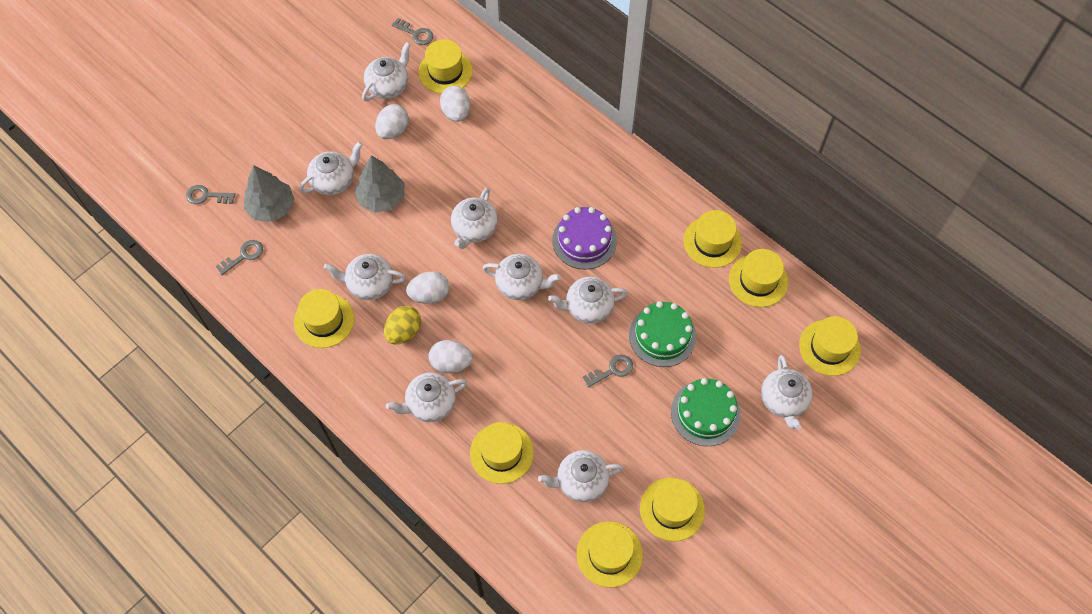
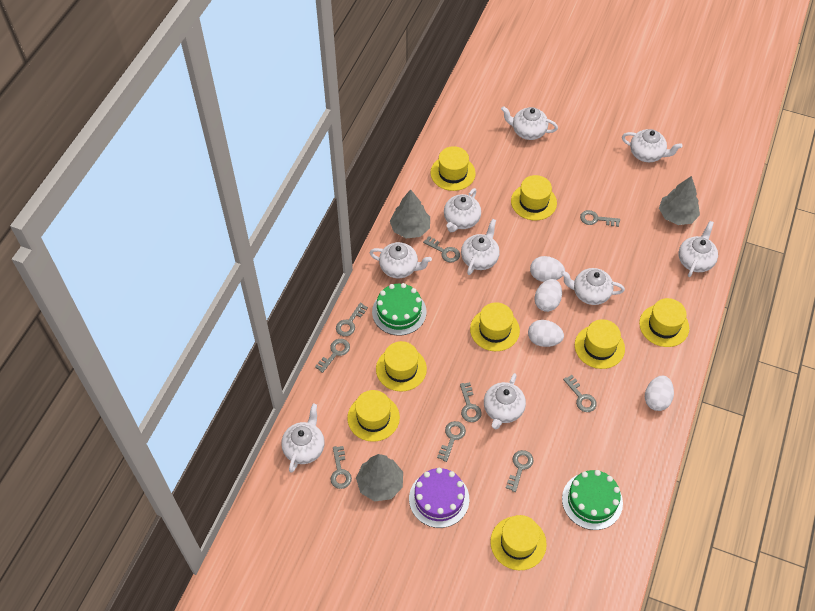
grey key: [186,185,235,204] [215,240,263,275] [392,18,433,45] [583,354,633,388] = 4 -> [315,339,350,373] [330,446,352,489] [336,303,368,336] [423,236,460,263] [437,421,466,462] [460,382,482,422] [506,450,533,492] [563,375,597,412] [580,210,620,227] = 9
grey tree: [244,166,294,222] [354,155,405,213] = 2 -> [356,454,403,501] [390,189,430,238] [659,176,700,225] = 3
yellow egg: [384,306,421,345] = 1 -> none = 0

